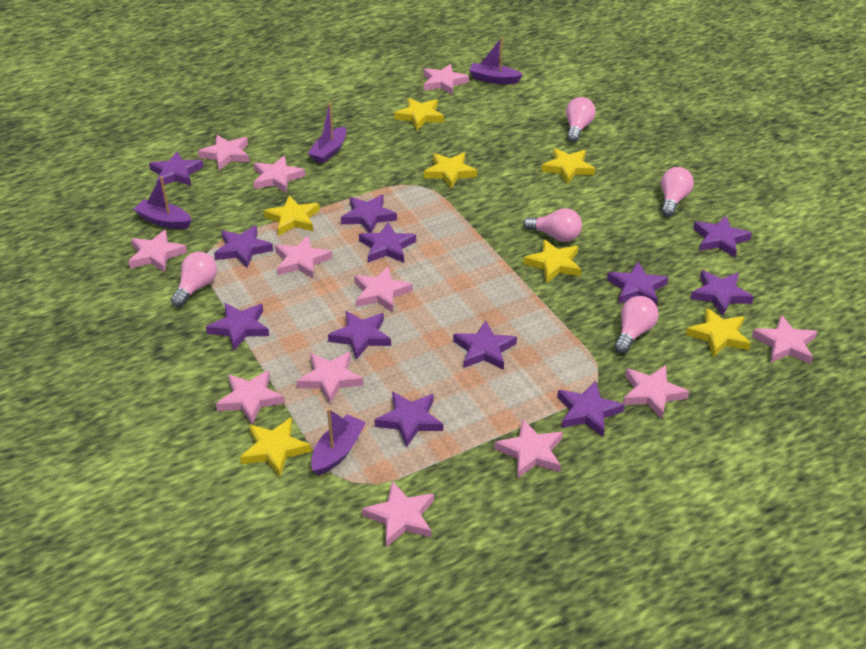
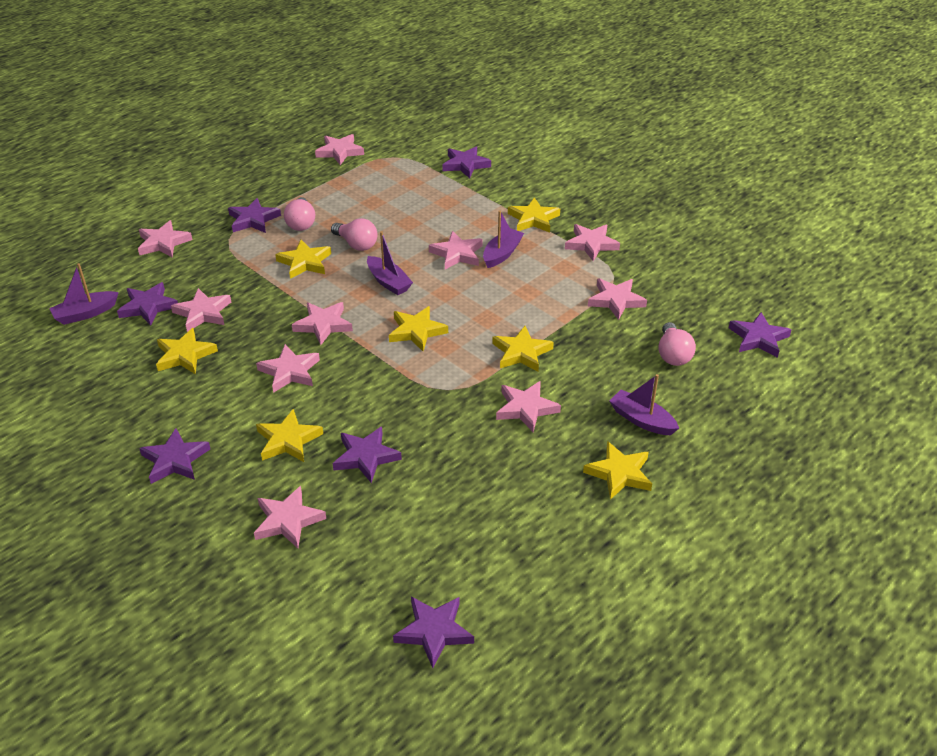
pink light bulb: [171,252,217,307] [523,208,582,242] [566,97,596,142] [614,296,659,353] [661,167,694,217] = 5 -> [284,197,315,231] [331,218,378,251] [659,322,696,366] = 3
pink star: [128,230,187,273] [198,135,250,170] [216,370,285,424] [254,156,305,193] [275,236,332,279] [297,352,363,404] [354,266,413,312] [362,481,434,547] [424,64,469,95] [494,419,563,479] [623,365,689,419] [752,315,818,364] = 12 -> [138,220,193,258] [171,288,231,332] [254,486,326,548] [256,344,320,393] [292,302,353,345] [315,134,364,165] [429,231,483,270] [496,381,561,432] [565,224,620,261] [588,278,647,320] = 10
purple star: [149,151,203,186] [206,303,269,350] [214,225,273,268] [328,311,391,360] [341,195,397,233] [359,222,416,263] [375,391,443,448] [453,320,517,370] [557,381,625,437] [607,262,668,306] [690,270,754,316] [693,216,752,257] = 12 -> [117,282,178,326] [139,428,210,484] [228,198,281,233] [333,427,402,483] [393,596,474,668] [442,146,491,178] [729,312,792,358] = 7

